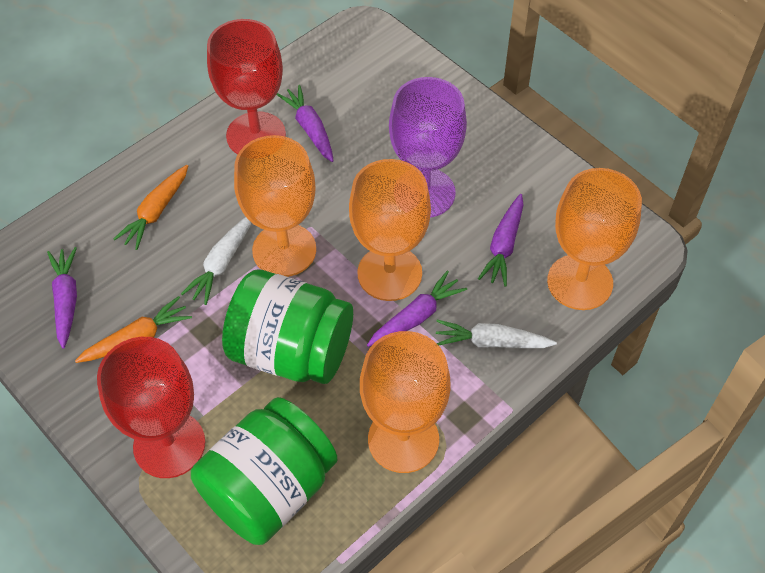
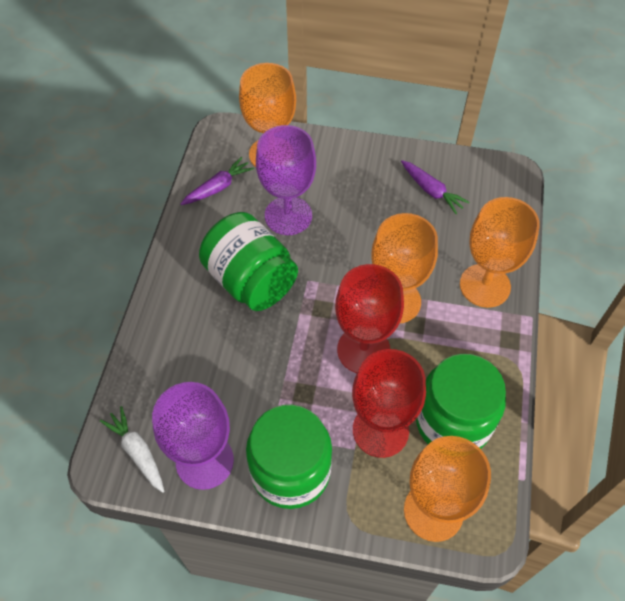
green jar: [191,397,337,545] [222,270,353,384] = 2 -> [199,212,298,311] [246,405,332,509] [416,354,506,449] = 3
orange carrot: [75,296,192,363] [114,165,188,250] = 2 -> none = 0
purple carrot: [47,247,77,349] [276,85,334,162] [367,270,467,347] [478,194,524,287] = 4 -> [181,157,254,205] [401,160,470,214] = 2
purple goblet: [389,77,467,218] = 1 -> [152,382,234,490] [256,125,316,235] = 2
white carrot: [181,217,251,305] [436,320,557,348] = 2 -> [100,406,164,493] = 1

